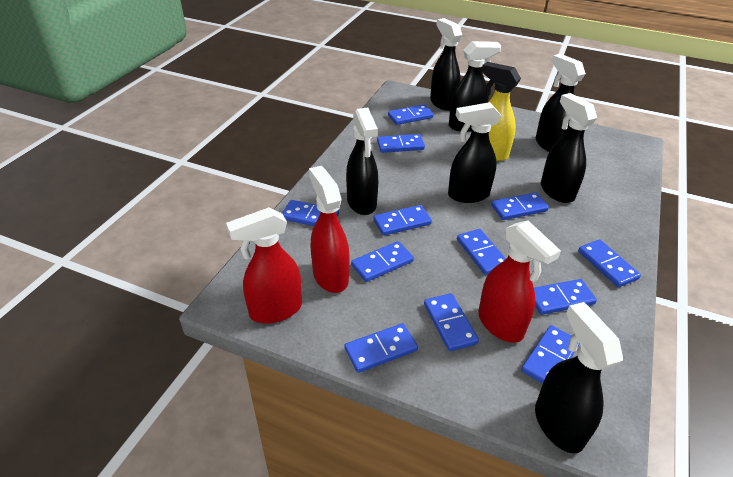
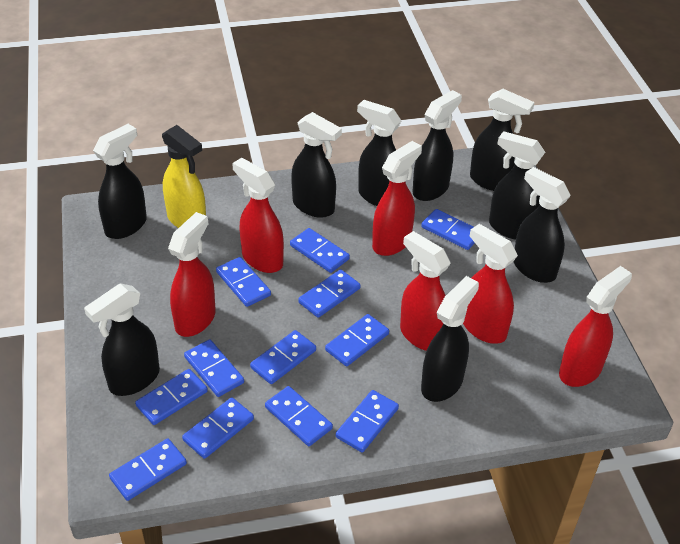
black spray bottle: [346,108,378,215] [430,18,462,111] [448,102,501,203] [449,41,501,132] [535,302,623,454] [536,54,586,152] [541,93,597,203] = 7 -> [84,283,160,396] [93,124,147,239] [291,112,342,218] [357,100,401,206] [412,90,462,201] [421,276,479,402] [470,89,535,191] [489,131,545,240] [513,167,571,283] = 9
red spray bottle: [226,207,302,324] [309,166,349,293] [478,221,561,343] = 3 -> [168,212,216,337] [232,158,284,273] [372,141,422,256] [400,231,451,351] [463,224,518,344] [559,266,632,387] = 6

